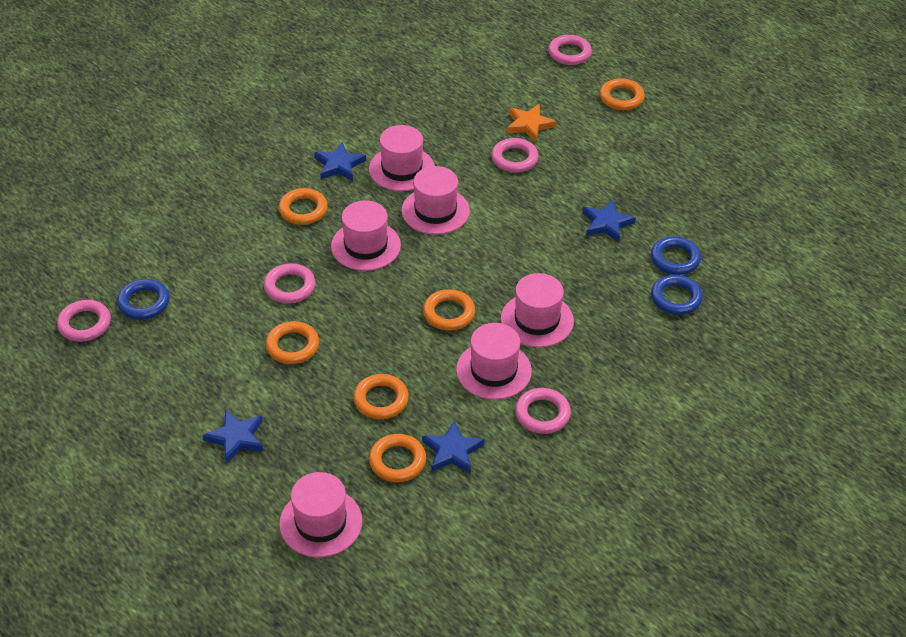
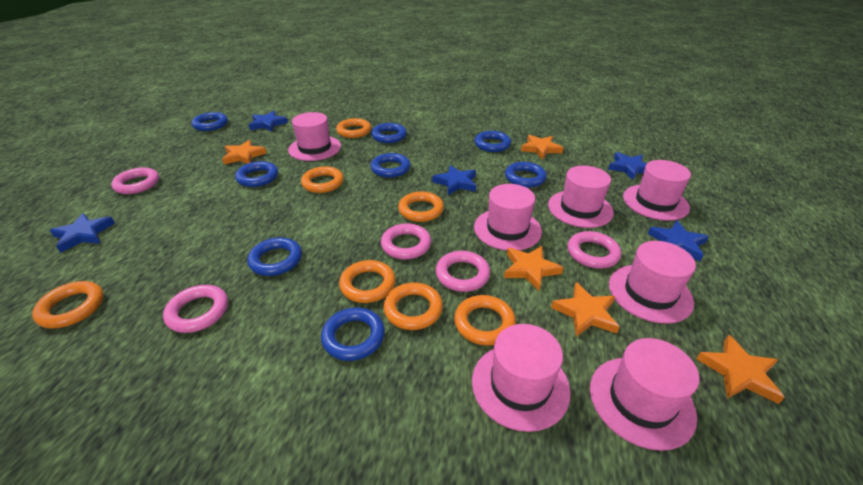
blue ring: [117,279,170,320] [651,236,701,275] [651,275,703,315] = 3 -> [191,112,228,131] [235,161,278,187] [247,237,302,276] [321,307,385,361] [370,153,410,178] [371,123,407,143] [474,131,511,152] [505,162,547,188] = 8
blue star: [203,409,263,464] [314,142,366,181] [422,420,485,474] [582,200,636,242] = 4 -> [49,213,115,253] [249,111,288,132] [432,165,476,195] [608,152,647,180] [648,220,709,262] = 5
orange ring: [266,321,319,364] [279,188,328,225] [353,374,409,419] [369,434,426,482] [423,289,475,331] [600,78,645,110] = 6 -> [32,281,104,329] [301,166,344,193] [336,118,371,138] [339,260,396,303] [383,283,443,330] [398,191,444,222] [454,295,516,346] = 7
orange star: [507,104,556,142] = 1 -> [222,140,267,164] [504,246,564,291] [521,135,563,159] [551,282,620,337] [696,335,785,404] = 5
pink hat: [279,472,362,557] [331,200,401,271] [369,125,435,191] [401,166,470,235] [456,323,532,400] [501,273,574,347] = 6 -> [288,112,341,161] [472,324,571,432] [474,184,542,251] [548,166,614,228] [590,338,700,451] [609,241,696,324] [623,160,691,221] = 7

